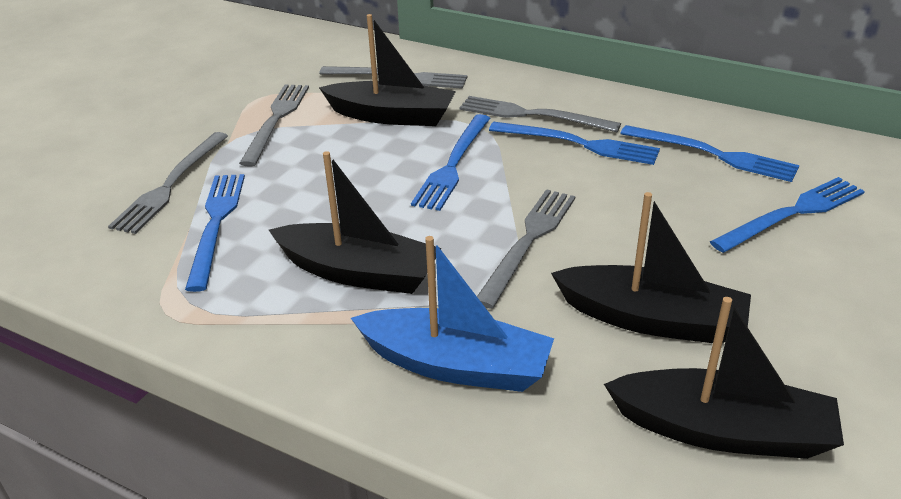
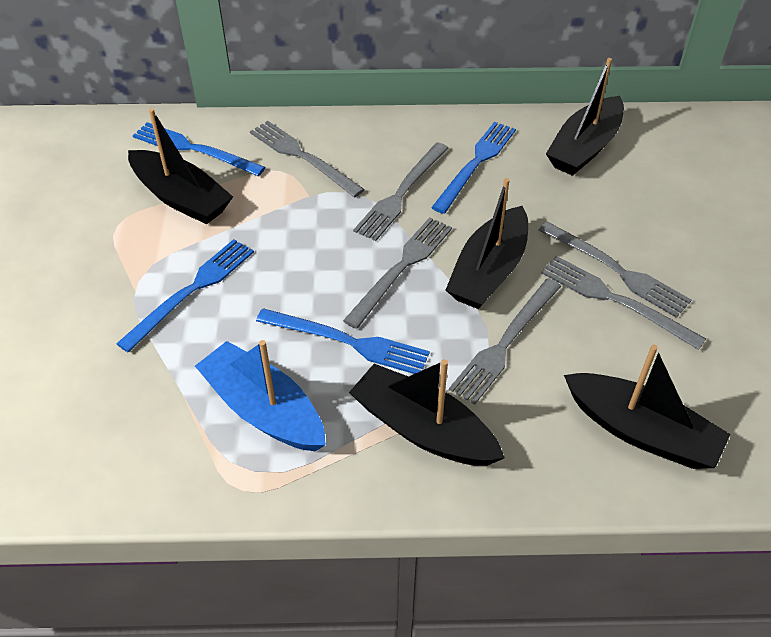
black boat: [269,151,442,294] [319,14,456,126] [551,192,751,343] [604,297,844,459] = 4 -> [128,109,233,224] [349,359,505,466] [446,178,528,309] [546,58,624,176] [564,345,731,469] = 5
blue fork: [185,174,245,292] [411,114,490,211] [489,122,660,165] [620,125,799,182] [710,177,865,253] = 5 -> [116,239,254,352] [133,122,266,176] [256,308,430,374] [431,122,516,214] = 4
grey fork: [108,132,228,234] [239,84,309,167] [319,66,467,89] [460,96,621,132] [477,189,575,309] = 5 -> [250,121,365,197] [343,217,452,329] [353,143,448,241] [449,279,561,405] [539,221,691,318] [542,256,706,350] = 6

